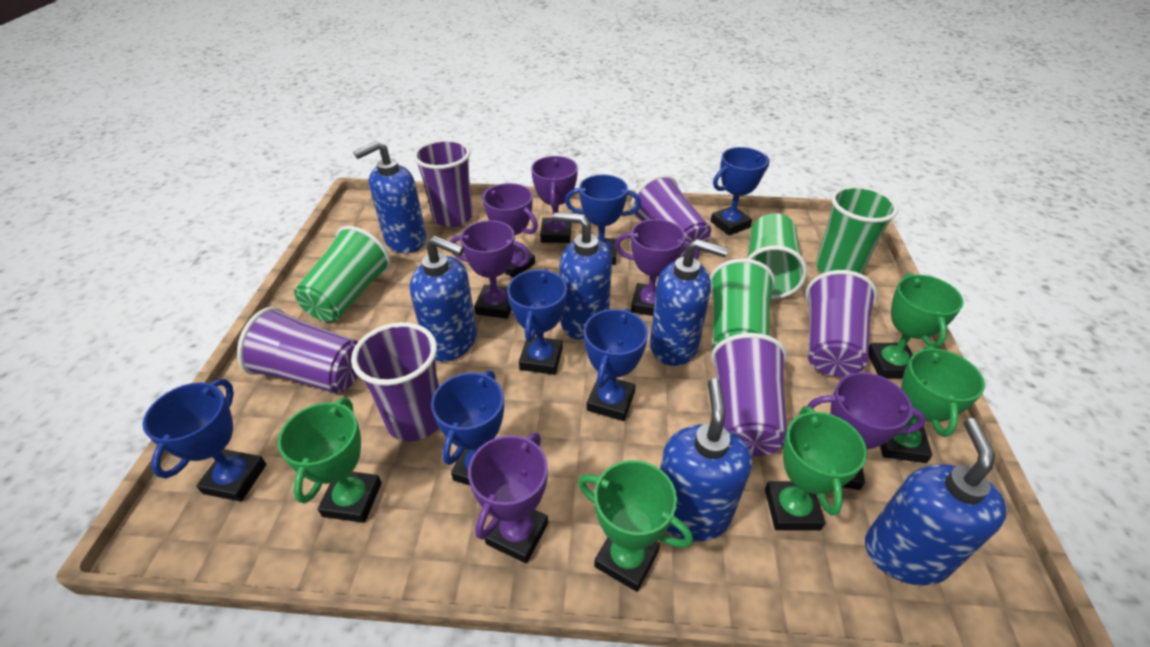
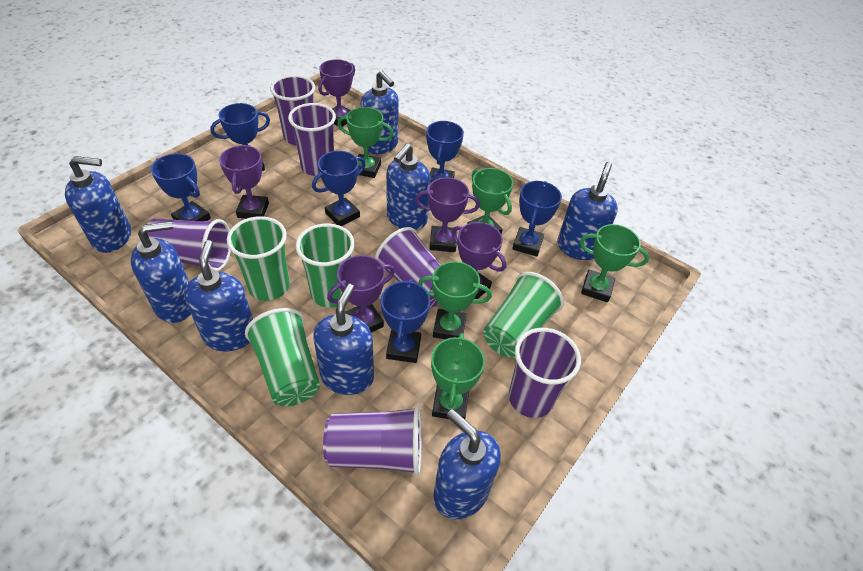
blue soap dispenser: [353,141,427,253] [410,236,477,361] [553,212,612,340] [650,239,728,366] [660,378,752,541] [865,418,1007,586] = 6 -> [65,156,131,253] [131,221,191,323] [184,240,253,351] [313,284,374,395] [360,71,399,154] [387,143,431,230] [433,409,501,519] [557,162,618,260] = 8
purple trophy: [450,220,531,319] [468,433,548,563] [482,183,538,278] [531,156,578,243] [615,219,699,316] [807,372,926,490] = 6 -> [219,145,269,219] [318,59,355,127] [327,255,395,333] [415,177,480,252] [452,222,506,299] = 5

